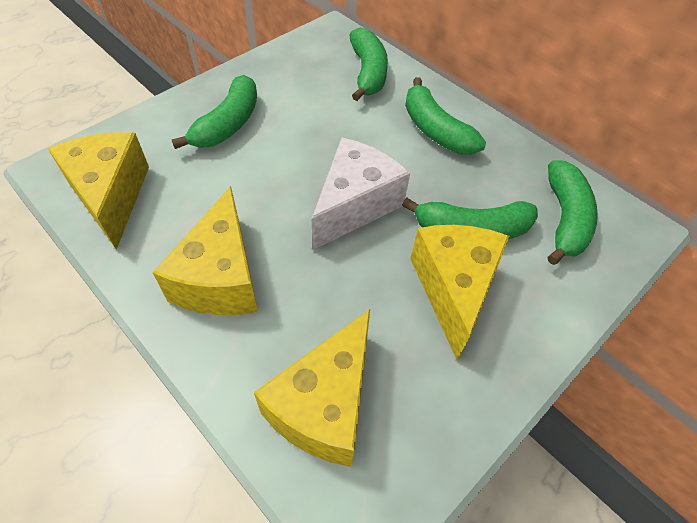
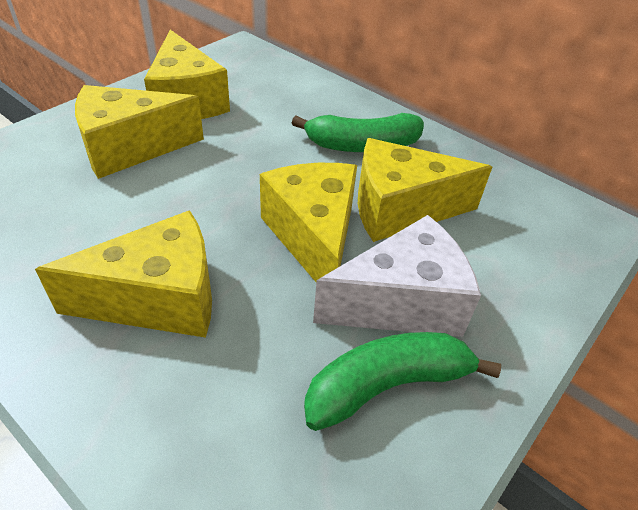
green banana: [172,75,257,149] [350,28,388,101] [402,198,538,239] [405,77,486,155] [548,161,598,265] = 5 -> [292,113,424,152] [304,332,501,431] = 2
yellow cheese: [48,132,149,250] [153,186,258,315] [254,309,370,467] [410,225,509,360] = 4 -> [35,210,212,338] [75,85,204,179] [144,30,230,119] [260,163,357,282] [358,138,492,242] = 5

